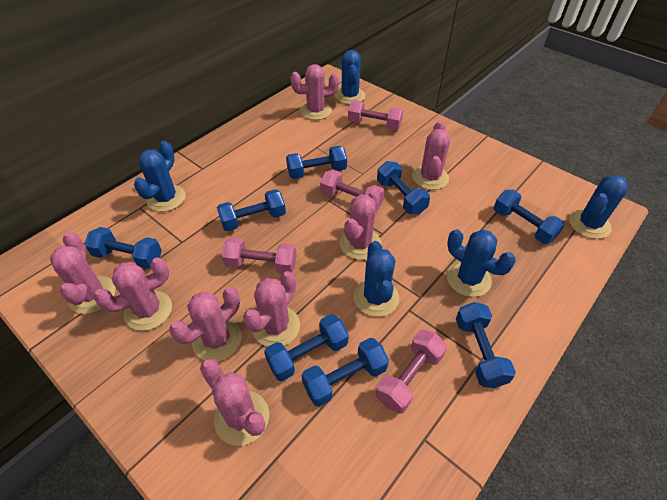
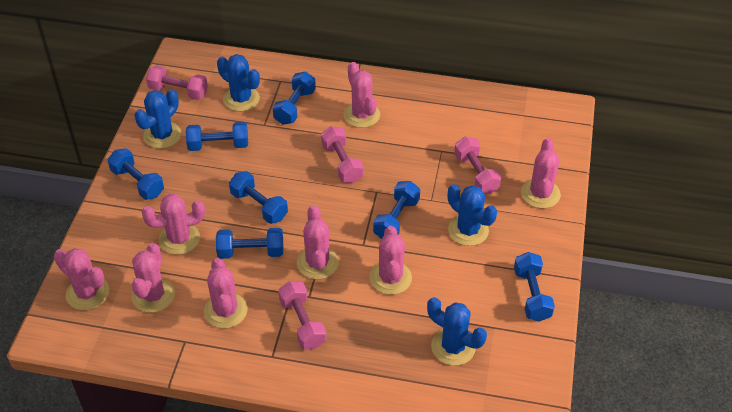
blue cactus: [134,141,186,212] [335,50,365,104] [353,241,399,317] [447,229,516,297] [569,175,628,239] = 5 -> [134,89,181,149] [217,54,260,112] [427,297,487,366] [448,184,497,246] = 4
blue dumbbell: [84,227,162,269] [217,189,286,231] [264,314,349,381] [286,146,347,179] [302,338,389,407] [377,161,430,215] [456,302,516,388] [493,190,565,244] = 8 -> [108,148,164,200] [186,122,248,151] [216,228,283,259] [229,171,288,224] [272,72,316,125] [373,181,420,239] [514,252,555,322] = 7

